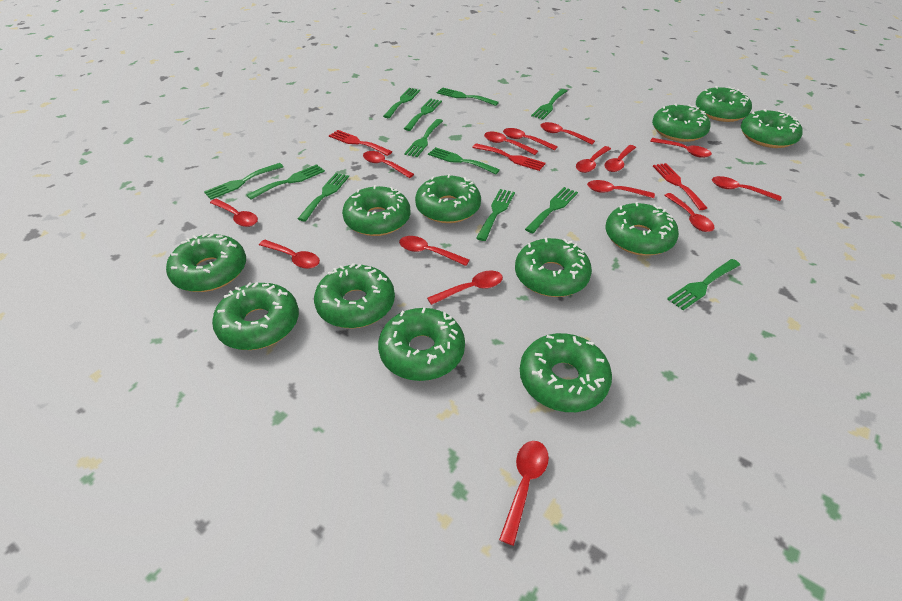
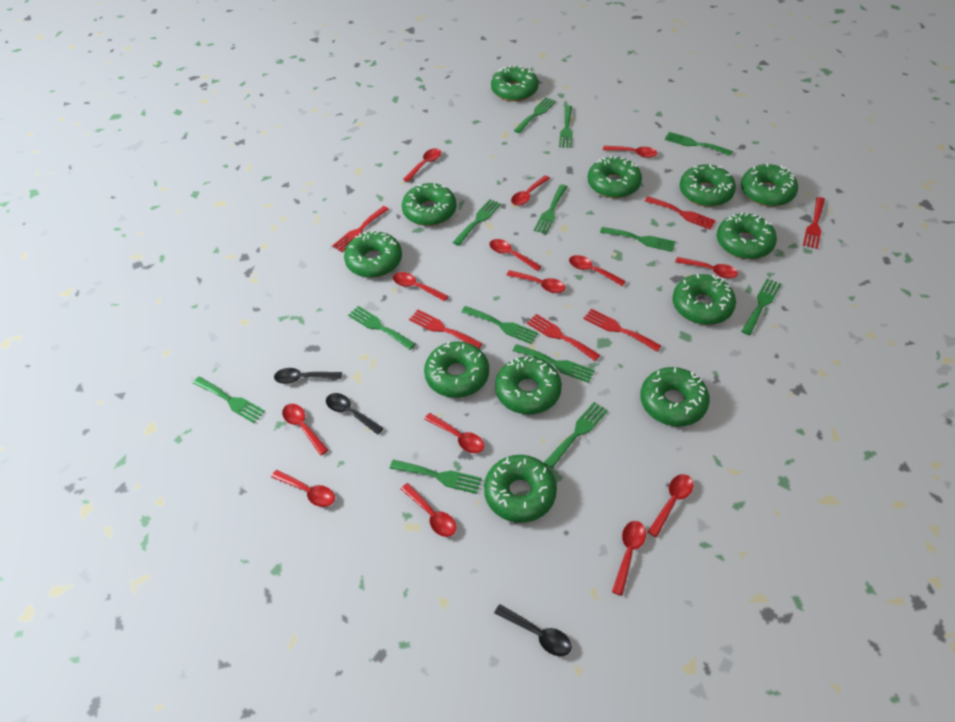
black spoon: none = 0 -> [274,368,342,384] [326,393,384,435] [494,604,572,656] = 3
green fork: [204,163,284,200] [247,164,325,200] [298,173,349,222] [383,88,420,118] [404,99,442,131] [404,119,443,157] [428,147,500,174] [437,87,499,106] [476,189,515,241] [525,187,578,233] [531,89,567,119] [667,259,740,310] = 12 -> [193,377,265,423] [348,306,416,350] [390,460,482,494] [453,199,501,246] [461,306,538,344] [513,344,595,383] [514,97,556,133] [534,184,567,234] [544,402,608,469] [559,105,573,148] [600,227,676,252] [665,132,733,156] [742,278,781,335] = 13
red fork: [329,130,392,156] [472,143,546,171] [653,163,707,210] = 3 -> [332,206,389,252] [409,310,483,348] [527,314,600,361] [583,308,662,352] [645,196,716,229] [803,197,825,249] = 6
red spoon: [210,199,258,227] [259,240,320,269] [363,151,414,178] [399,236,469,266] [427,271,503,305] [484,132,538,155] [499,441,549,546] [503,128,558,150] [540,122,595,144] [576,146,611,173] [587,180,655,198] [604,145,636,172] [650,138,712,158] [664,193,714,232] [712,176,781,201] = 15 -> [271,470,335,507] [282,404,328,455] [393,272,448,301] [401,483,456,537] [403,148,441,182] [425,413,484,453] [489,239,542,271] [507,270,566,293] [511,175,550,206] [569,255,626,286] [603,146,658,158] [612,521,646,596] [648,474,694,537] [675,257,738,279] = 14

